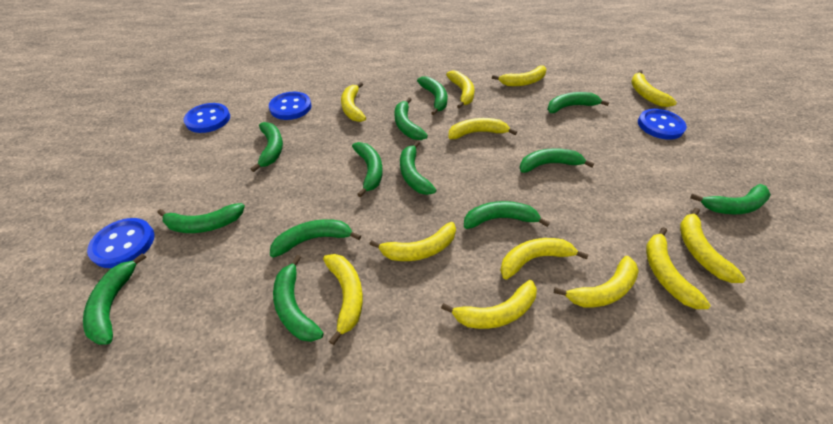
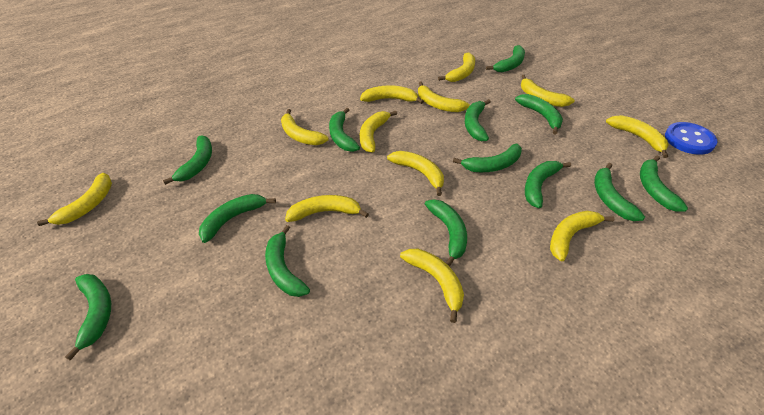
blue button: [87,218,154,268] [184,103,230,133] [269,92,312,120] [638,109,687,140] = 4 -> [665,122,717,155] = 1

